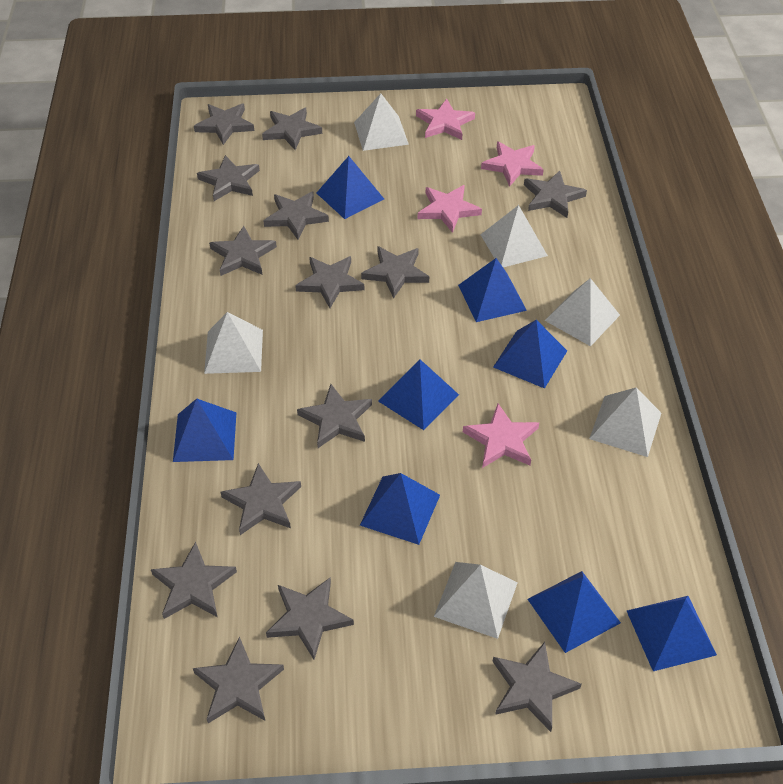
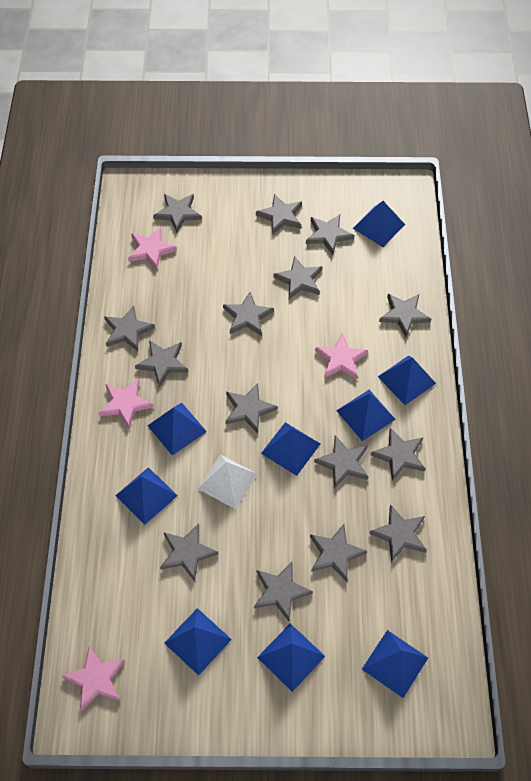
blue pyramid: [173,399,237,462] [317,156,384,219] [360,473,440,545] [378,359,459,430] [458,258,527,322] [493,320,567,389] [528,571,621,653] [627,596,717,671] = 8 -> [115,467,178,525] [147,403,207,455] [164,608,232,676] [257,624,325,692] [261,422,320,476] [336,390,396,441] [353,201,405,247] [362,630,428,698] [378,356,436,405] = 9
grey star: [151,542,237,619] [193,636,284,723] [194,103,254,145] [197,155,260,201] [209,226,277,276] [221,463,301,535] [262,108,322,150] [263,192,329,240] [266,578,354,659] [295,256,364,308] [297,384,372,448] [361,246,429,299] [493,642,581,732] [524,171,587,218] = 14 -> [104,306,155,351] [135,340,188,387] [153,194,202,233] [160,523,218,582] [223,292,274,336] [225,383,278,433] [254,562,313,621] [256,194,302,235] [273,256,323,299] [306,214,354,255] [310,524,367,582] [314,435,368,489] [369,504,427,562] [371,428,426,481] [379,294,431,337] = 15
white pyramid: [204,312,263,374] [354,93,409,151] [434,562,518,639] [480,205,548,267] [545,278,620,346] [589,387,661,457] = 6 -> [198,454,258,509] = 1

